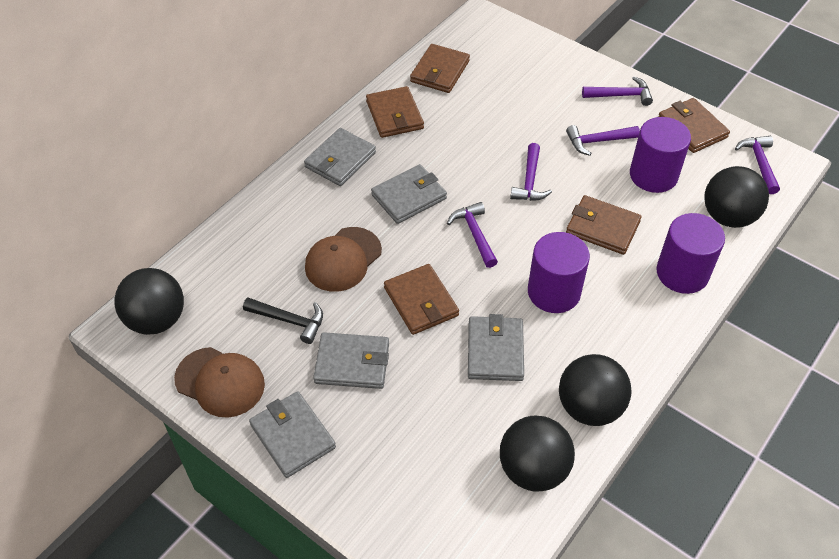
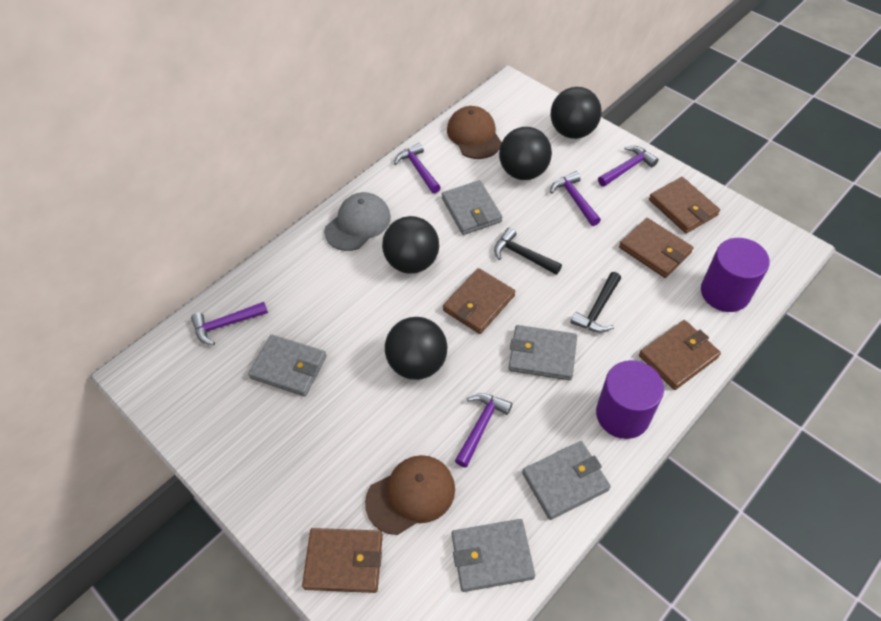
black hammer: [243,298,323,344] = 1 -> [494,227,562,275] [570,272,621,333] = 2
grey cap: none = 0 -> [324,192,391,251] = 1
purple cylinder: [528,232,590,313] [630,117,691,193] [656,213,725,294] = 3 -> [596,360,664,439] [701,238,770,312] = 2

